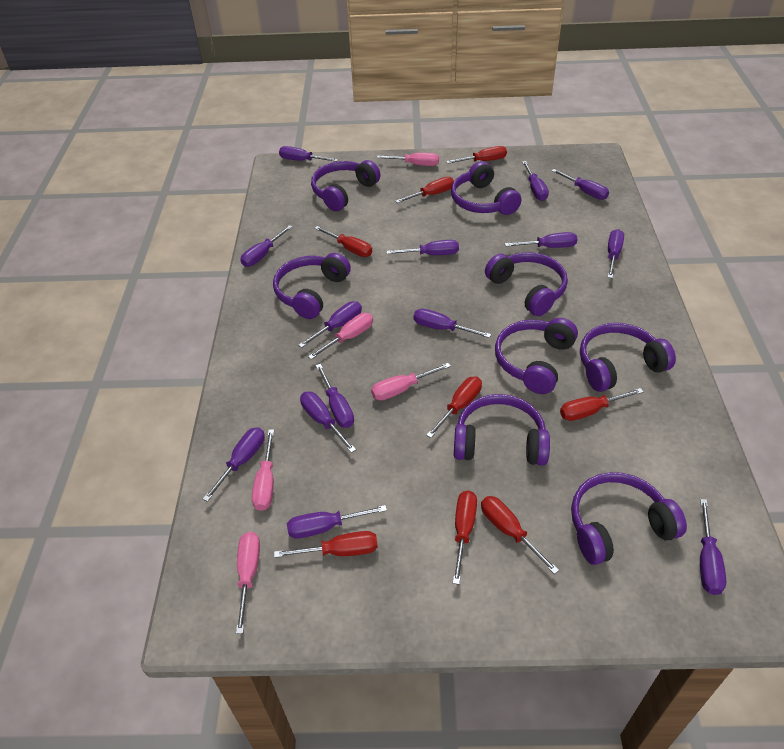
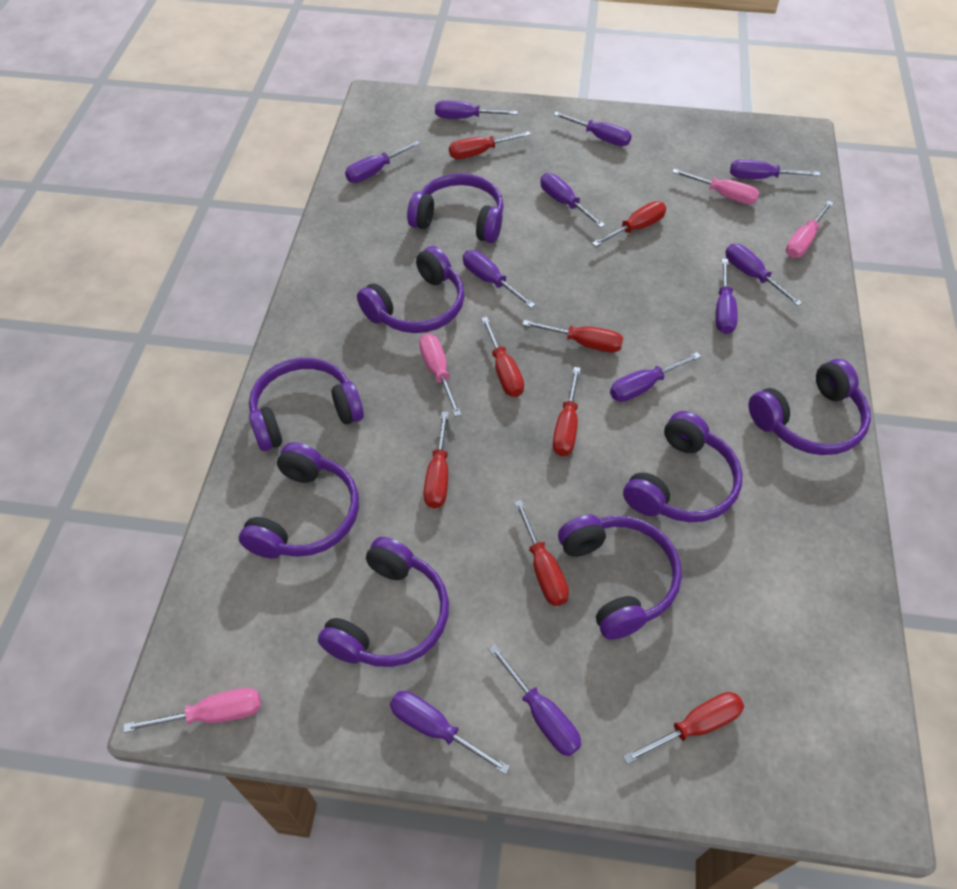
pink screwdriver: [236,532,260,634] [252,429,274,511] [308,313,373,359] [371,363,451,400] [376,153,439,166] = 5 -> [123,688,261,733] [419,334,462,417] [672,169,759,205] [786,201,833,258] = 4
purple screwdriver: [203,427,265,502] [240,225,292,267] [279,146,338,162] [287,505,387,539] [298,301,362,348] [300,392,356,453] [316,364,354,428] [386,240,459,255] [414,309,491,338] [505,232,577,248] [522,161,549,201] [552,169,609,200] [608,229,624,278] [700,499,727,595] = 14 -> [345,141,420,183] [390,691,510,775] [435,100,518,119] [463,250,535,308] [489,644,581,756] [540,173,605,228] [553,112,632,146] [610,352,701,402] [716,259,738,334] [725,244,802,306] [730,160,820,179] = 11

